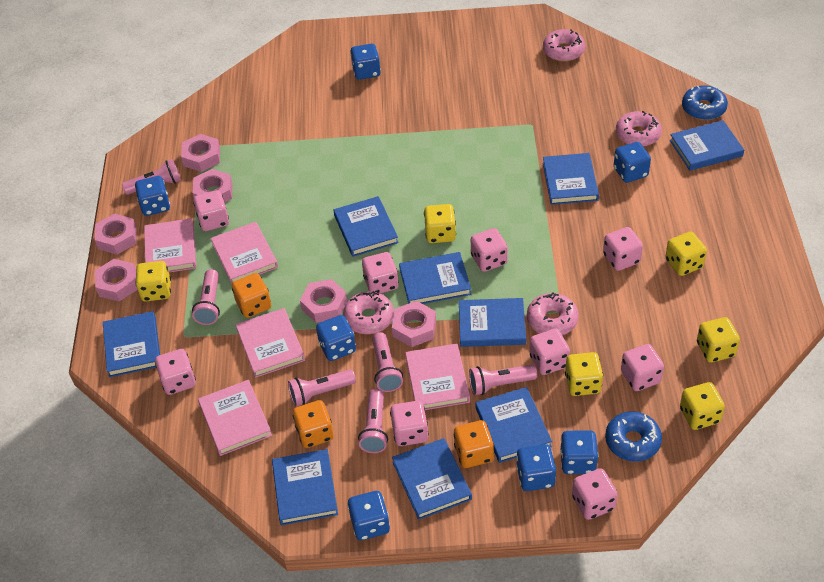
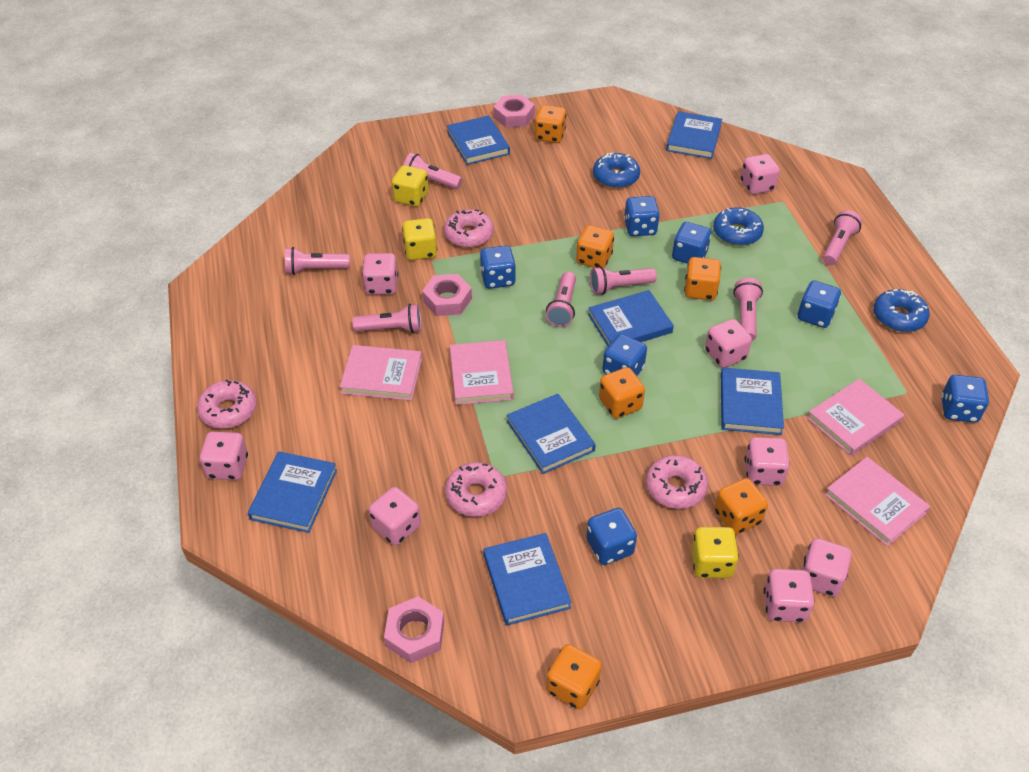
blue book: [103,311,160,377] [272,449,338,525] [334,196,399,257] [392,438,472,520] [399,252,471,304] [459,298,526,347] [475,387,552,463] [543,153,599,205] [670,120,744,171] = 9 -> [248,451,337,533] [447,116,510,165] [483,533,572,626] [507,394,596,474] [588,290,674,346] [666,111,722,159] [721,368,784,435] = 7
blue donut: [605,411,662,462] [682,85,728,120] = 2 -> [593,153,640,188] [713,207,764,246] [874,289,930,332] = 3
orange dice: [232,273,271,318] [293,400,334,448] [453,420,494,468] = 3 -> [535,105,566,143] [546,644,602,710] [576,225,614,268] [599,367,645,419] [684,257,721,300] [714,478,768,535] = 6
pink book: [144,218,196,273] [198,380,272,456] [211,222,278,284] [235,308,305,378] [405,344,470,410] = 5 -> [340,345,422,401] [450,340,514,405] [807,379,904,456] [825,457,930,546] = 4
pink dice: [155,349,196,395] [193,190,229,231] [362,252,398,293] [390,401,429,446] [471,228,508,272] [530,329,570,375] [572,468,617,520] [603,227,643,271] [621,344,664,391] = 9 -> [200,432,248,480] [362,253,398,295] [369,487,421,546] [705,319,752,368] [740,154,780,194] [745,437,790,486] [764,569,815,622] [802,538,852,597] = 8
pink flashlight: [122,159,181,195] [192,269,220,325] [288,369,356,407] [358,389,388,453] [372,332,403,392] [469,365,537,395] = 6 -> [285,247,350,275] [352,304,422,333] [404,153,462,189] [546,272,576,327] [590,266,657,295] [733,278,763,341] [823,210,862,265] = 7
pink nut: [95,213,136,255] [95,259,138,301] [181,134,220,172] [193,169,232,203] [300,279,347,323] [392,301,436,347] = 6 -> [384,596,444,663] [422,274,472,316] [494,95,535,127] = 3
yellow dice: [135,261,171,302] [424,204,456,243] [565,352,603,396] [665,231,707,276] [680,382,725,430] [697,317,740,363] = 6 -> [392,165,429,207] [402,218,437,260] [691,527,739,578] = 3

